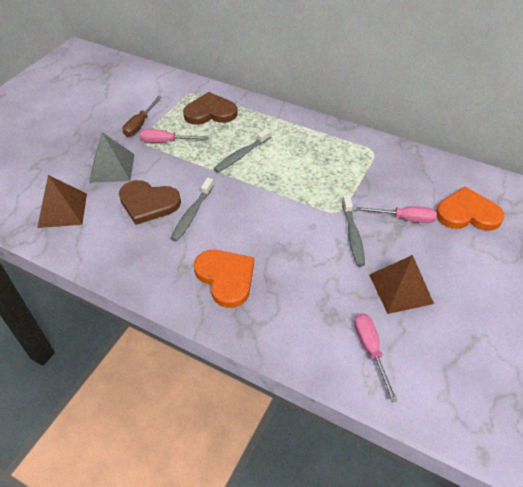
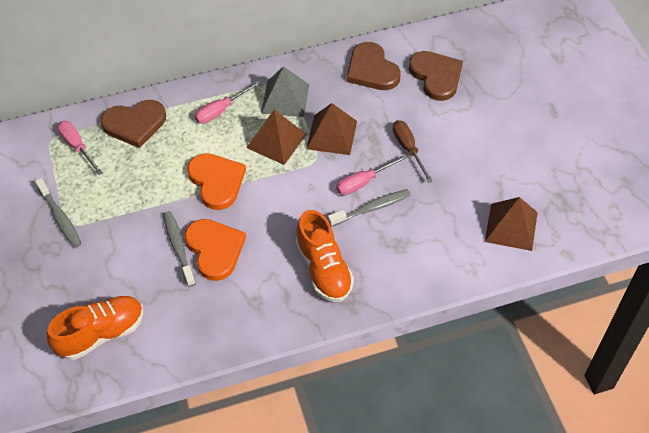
brown heart: [119,180,181,225] [183,92,238,125] = 2 -> [101,100,166,148] [347,42,401,90] [409,51,463,101] = 3
brown pyramid: [37,175,87,228] [369,255,434,314] = 2 -> [246,109,307,165] [306,103,357,155] [485,197,538,251] = 3
orange shoe: none = 0 -> [47,296,144,360] [296,210,354,302] = 2

